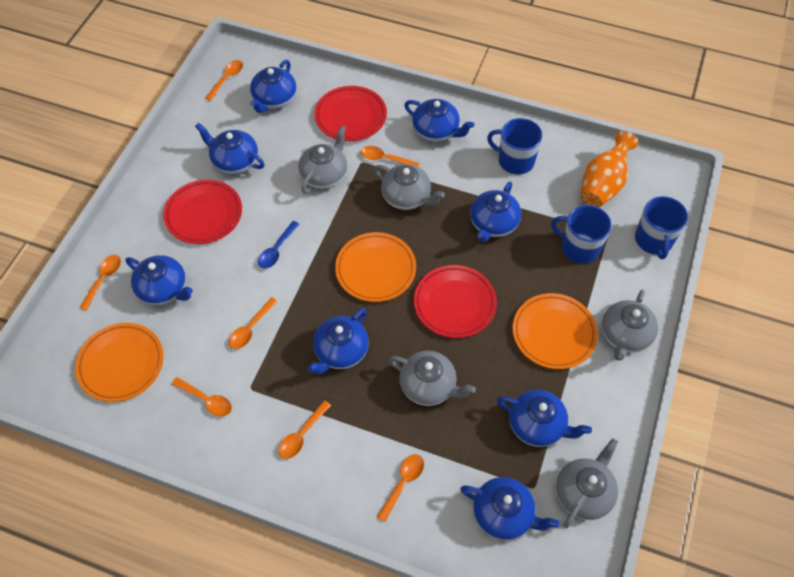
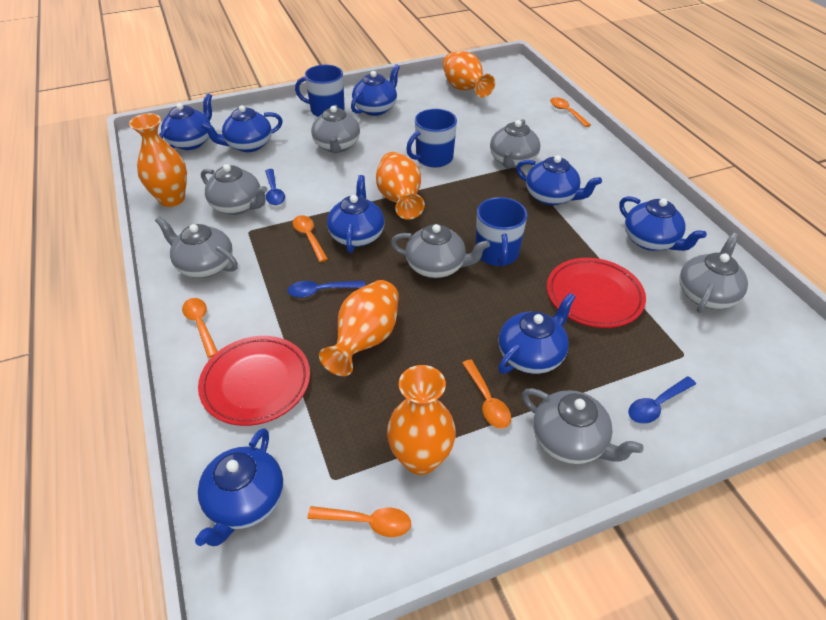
blue spoon: [258,221,299,269] = 1 -> [265,169,285,205] [288,281,366,298] [628,377,696,424] = 3
grey teapot: [299,125,348,194] [374,164,445,210] [389,351,476,406] [556,438,618,528] [602,290,658,361] = 5 -> [155,216,238,278] [201,164,268,215] [311,105,360,153] [391,224,490,278] [490,119,540,169] [522,388,644,464] [679,233,748,313] = 7
orange plate: [75,323,163,402] [335,232,416,302] [512,293,598,369] = 3 -> none = 0
orange spoon: [79,255,121,311] [171,377,232,417] [205,60,243,101] [229,297,278,349] [279,400,331,459] [361,146,419,167] [377,454,424,522] = 7 -> [182,298,218,358] [293,215,328,262] [307,506,411,537] [462,360,511,429] [550,97,591,127] = 5
orange vase: [581,130,639,208] = 1 -> [129,113,187,207] [319,280,399,376] [376,152,425,220] [387,365,456,475] [443,51,495,98] = 5
red plate: [163,180,242,244] [314,86,387,141] [414,265,497,338] = 3 -> [198,336,310,426] [547,258,646,328] = 2

